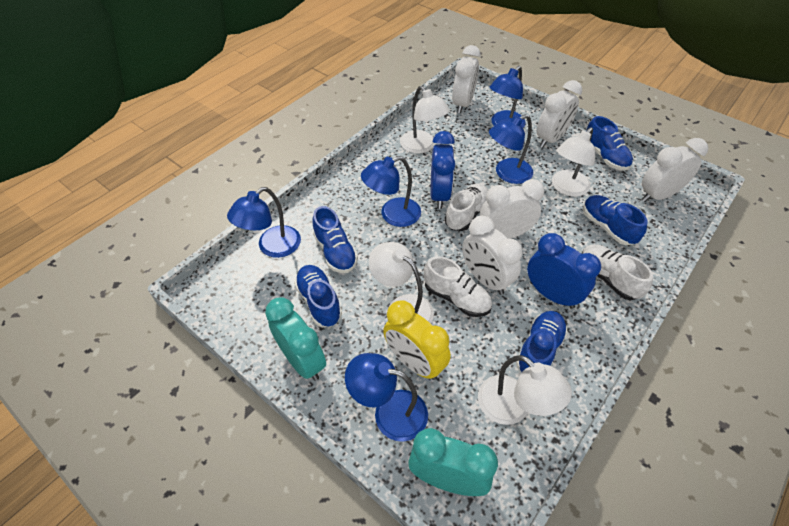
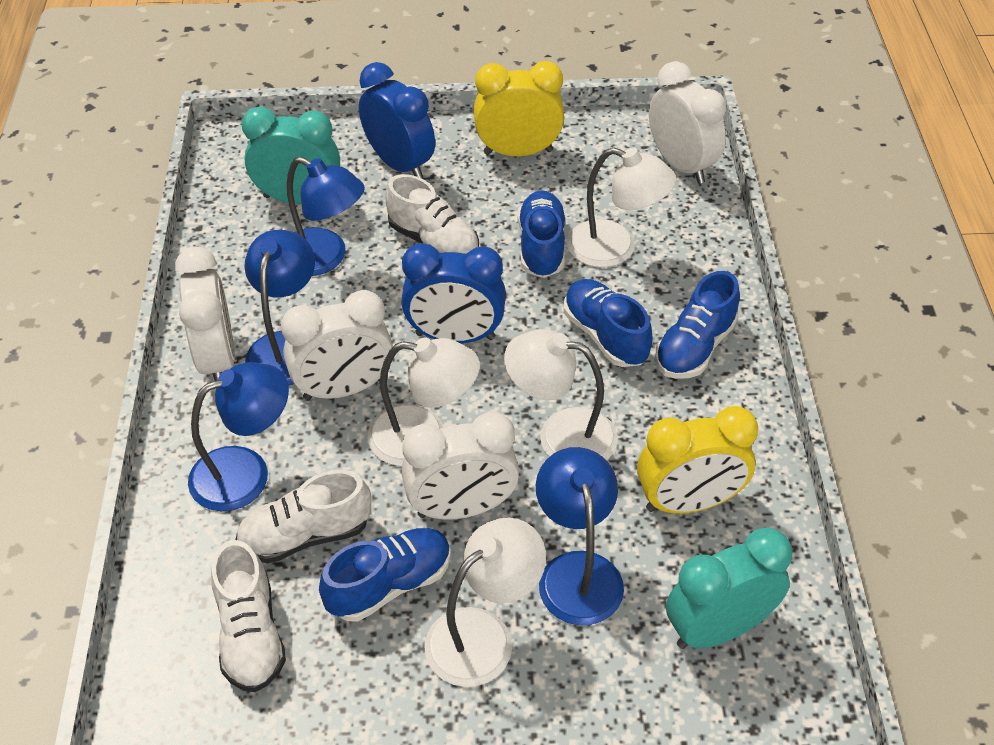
blue lamp: [227,187,301,258] [345,353,428,442] [361,156,421,227] [489,66,526,128] [489,114,533,184] = 5 -> [188,362,289,511] [244,230,315,385] [287,157,365,276] [536,447,624,625] = 4
blue shoe: [294,265,342,327] [312,206,358,273] [516,311,568,372] [583,195,648,245] [586,116,633,171] = 5 -> [319,528,451,622] [517,190,566,278] [564,279,653,367] [655,271,740,379] = 4
white clock: [452,45,481,114] [462,216,523,295] [480,179,544,239] [537,80,582,148] [642,138,708,202] = 5 -> [175,246,235,381] [281,290,393,400] [401,412,519,520] [649,61,726,184] = 4
yellow clock: [383,300,451,380] = 1 -> [474,61,564,156] [637,406,758,513] = 2

